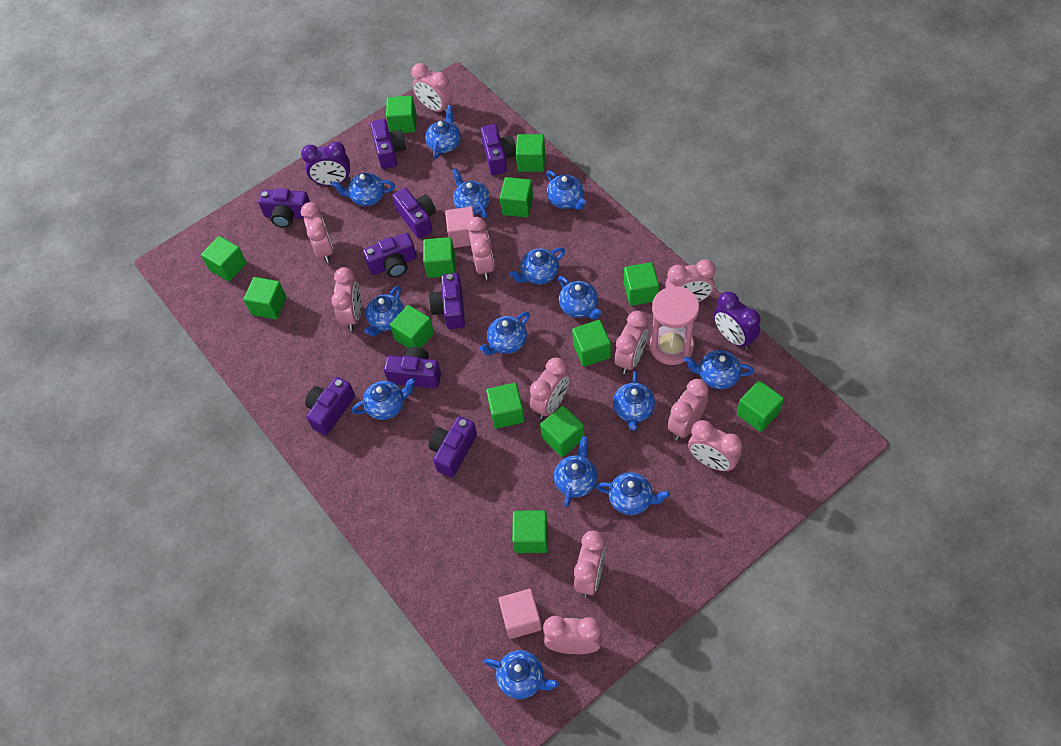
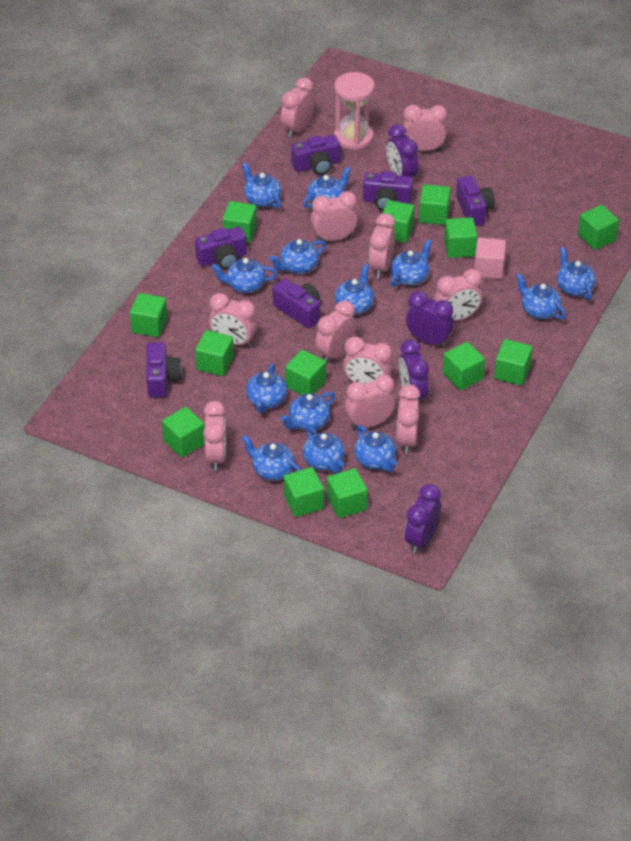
blue teapot: [332,173,395,206] [351,378,415,420] [364,286,404,337] [425,105,461,159] [452,168,490,218] [479,312,530,355] [484,650,559,699] [510,248,565,284] [546,171,586,210] [554,436,597,507] [558,276,602,320] [596,472,670,515] [613,371,655,431] [684,350,755,389] = 14 -> [211,258,278,293] [242,162,281,208] [242,435,301,481] [246,363,287,413] [270,239,326,274] [280,392,335,430] [303,167,351,208] [303,426,345,473] [335,264,374,314] [354,425,397,472] [390,239,432,287] [516,273,566,319] [557,247,596,300] = 13
pink cube: [445,207,475,248] [498,589,542,639] = 2 -> [474,237,506,279] = 1
purple camera: [258,188,310,228] [305,377,355,436] [363,233,417,277] [370,119,406,169] [384,347,441,388] [392,188,436,239] [429,273,465,329] [429,416,477,478] [481,124,516,175] = 9 -> [146,342,182,398] [195,227,247,269] [273,279,320,328] [291,135,340,175] [363,171,413,211] [456,176,495,226] = 6
purple clock: [301,142,350,186] [714,292,761,350] = 2 -> [387,124,418,177] [399,339,429,407] [404,484,441,554] [406,291,454,347] = 4

